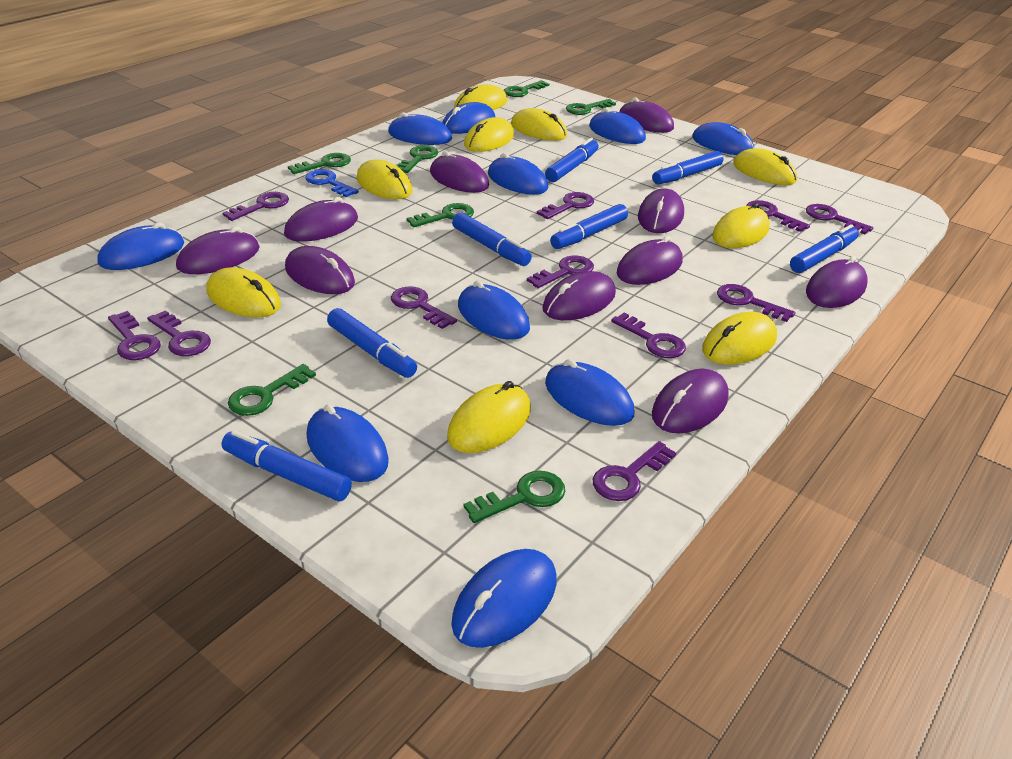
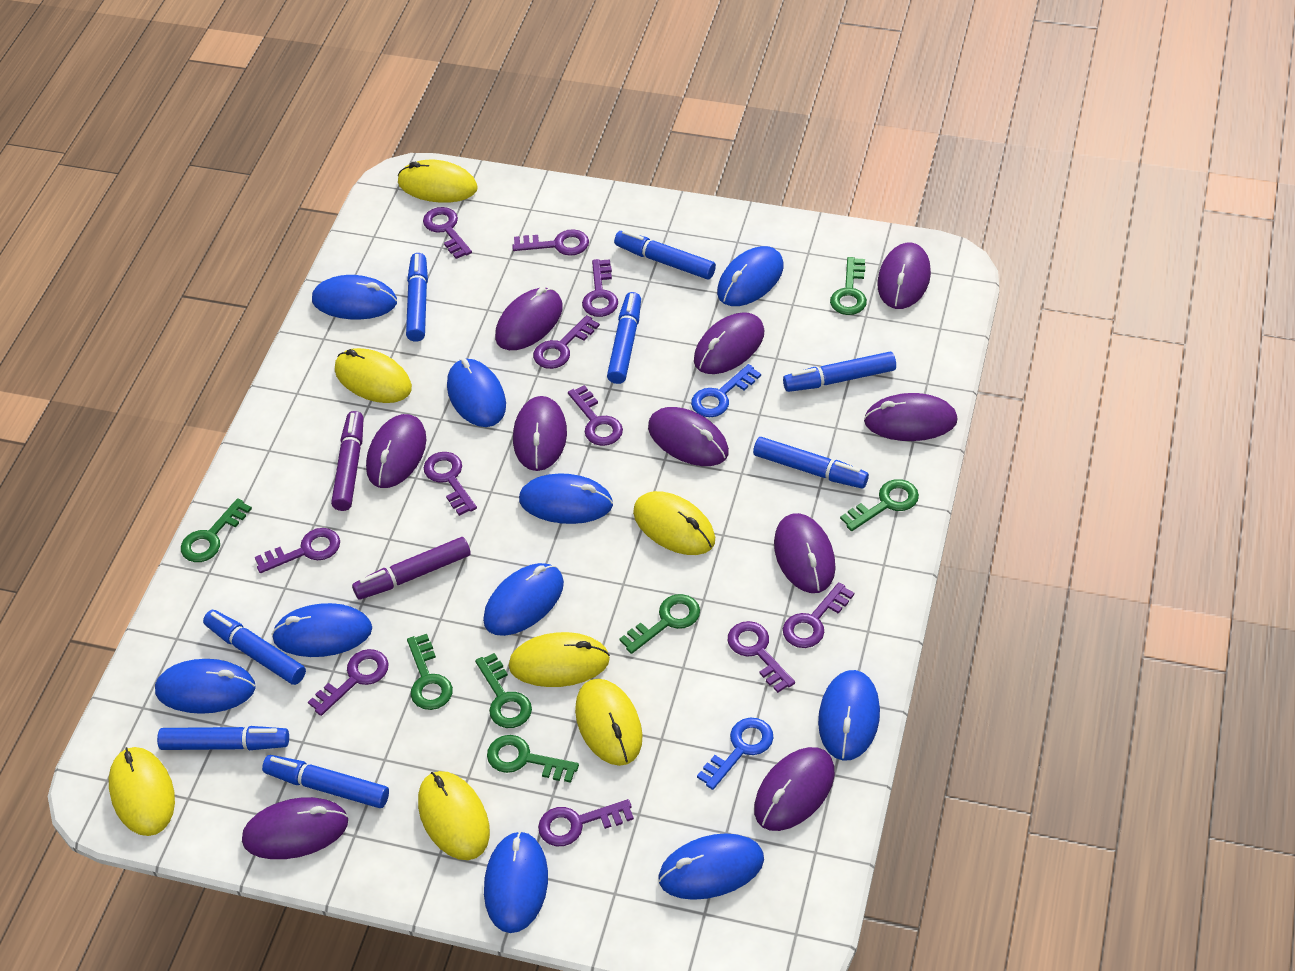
blue key: [305,169,359,197] = 1 -> [691,364,761,417] [697,718,773,790] = 2
blue marker: [222,430,352,502] [327,308,417,378] [452,213,532,266] [545,138,598,182] [550,204,628,249] [652,151,724,185] [790,224,859,273] = 7 -> [157,726,289,750] [203,610,306,685] [262,755,389,808] [406,253,428,342] [607,292,641,384] [614,230,716,280] [753,437,869,489] [783,352,896,392] = 8
purple marker: none = 0 -> [331,411,364,511] [352,537,471,600] = 2
yellow mouse: [206,267,281,317] [357,160,412,199] [447,381,531,453] [454,84,507,110] [464,117,514,152] [511,108,567,141] [702,312,777,365] [712,203,770,248] [733,148,797,185] = 9 -> [109,747,175,836] [335,348,412,403] [398,160,478,203] [418,771,490,860] [509,632,610,687] [575,679,643,766] [633,491,715,555] = 7

